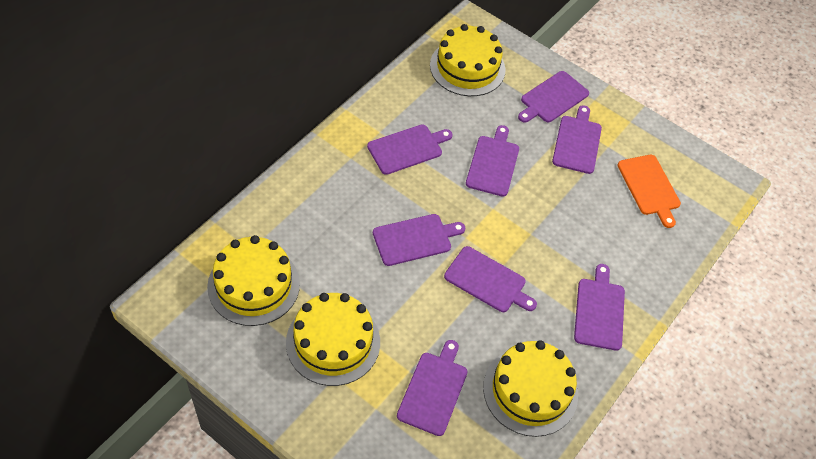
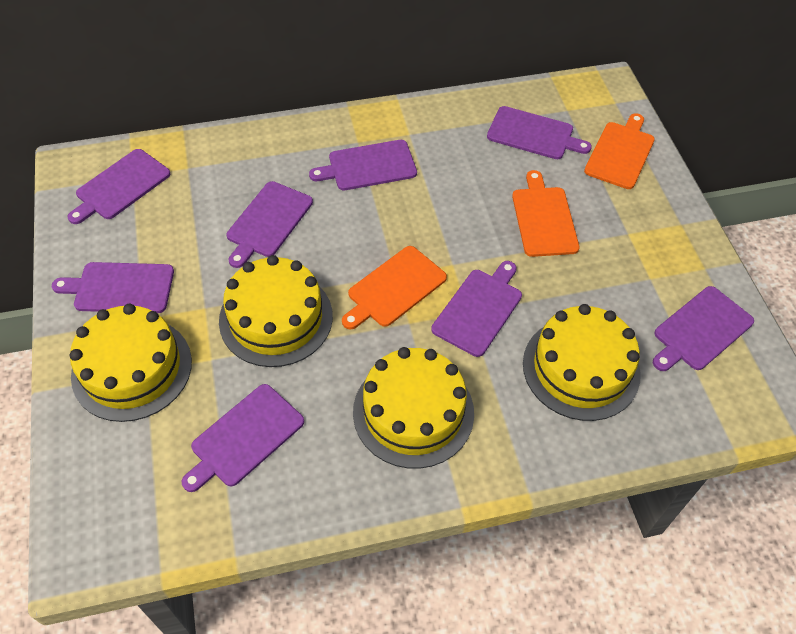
orange cutting board: [617,155,681,228] = 1 -> [342,246,447,329] [512,170,580,257] [584,113,655,189] = 3

